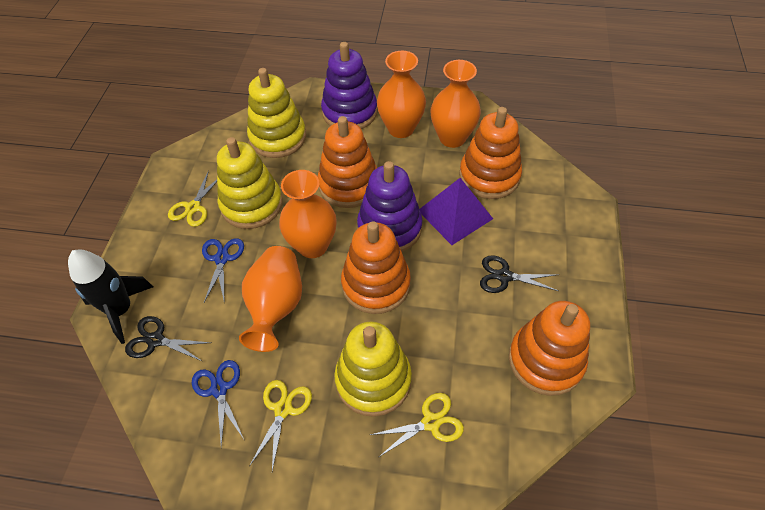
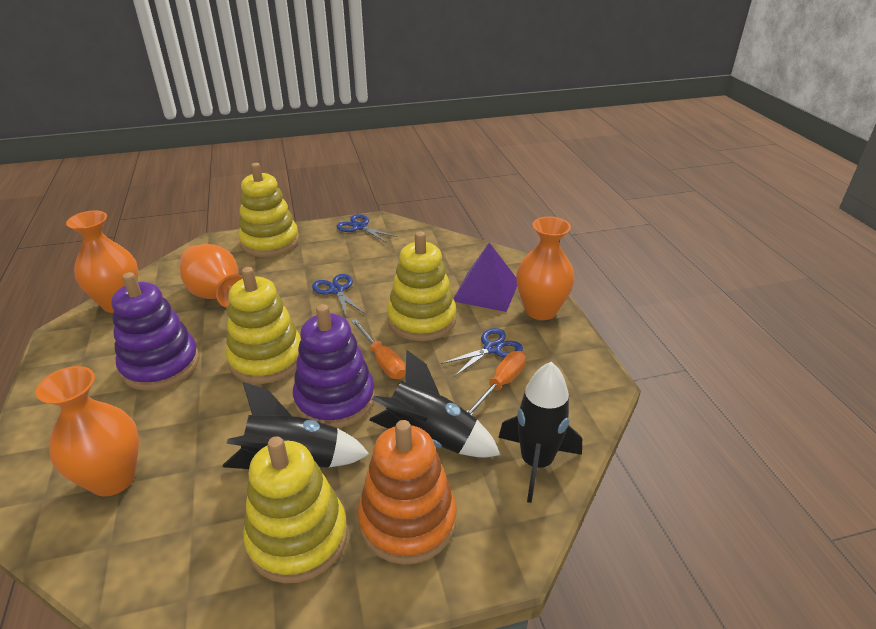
black rocket: [68,249,153,344] = 1 -> [222,382,369,469] [369,350,500,458] [498,362,582,503] = 3
black scissors: [125,316,211,361] [480,255,559,293] = 2 -> none = 0
blue scissors: [192,360,244,447] [202,238,244,302] = 2 -> [312,274,365,318] [337,214,398,243] [441,328,523,377] = 3
orange screwdriver: none = 0 -> [351,319,406,379] [466,351,526,415] = 2
orange stacking toy: [317,116,377,208] [341,221,411,314] [459,107,522,199] [509,301,590,396] = 4 -> [358,420,457,564] = 1
yellow scissors: [168,170,217,227] [250,380,312,471] [370,393,464,457] = 3 -> none = 0
yellow stacking toy: [217,137,283,229] [247,68,306,158] [334,321,412,417] = 3 -> [226,267,301,384] [238,163,299,257] [243,436,348,583] [387,231,456,341] = 4

